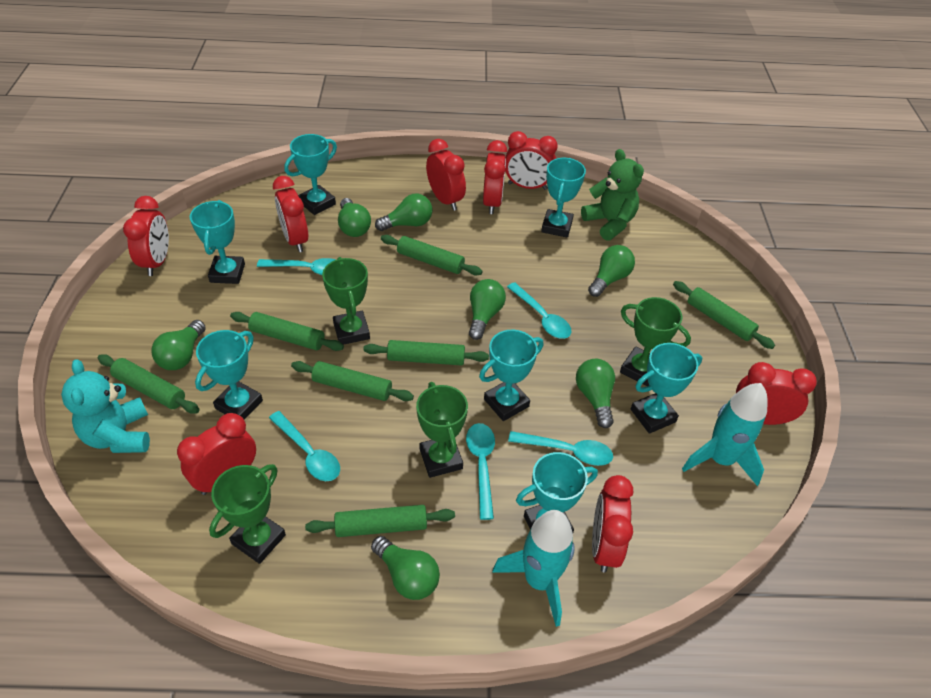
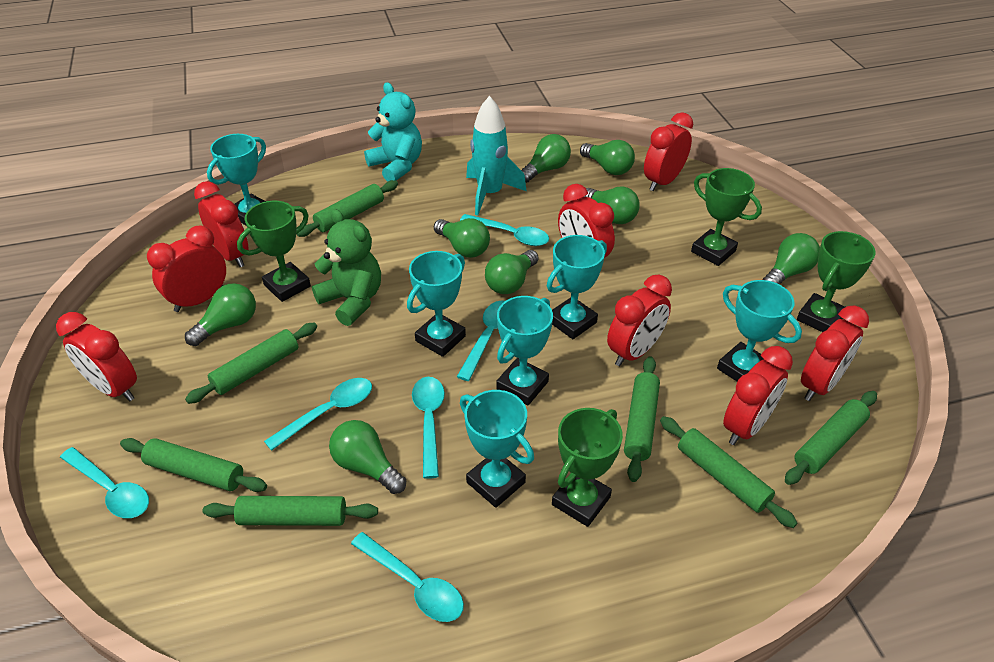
green light bulb: [152,320,206,370] [338,198,371,237] [371,536,440,600] [375,193,432,231] [469,279,506,340] [576,359,615,428] [588,245,635,297] = 7 -> [185,283,256,346] [329,420,406,494] [434,218,490,258] [485,250,539,294] [521,134,571,183] [580,140,635,175] [584,187,640,224] [763,233,820,285] = 8
turquoise rocket: [492,510,575,627] [682,383,768,486] = 2 -> [466,96,527,216] = 1
turquoise spoon: [257,258,335,275] [269,411,340,481] [466,423,495,520] [507,282,571,339] [508,431,613,466] = 5 -> [60,447,149,518] [264,378,372,451] [351,532,464,622] [412,377,445,479] [457,301,505,381] [460,214,549,246] = 6
turquoise trophy: [190,200,245,284] [195,330,263,420] [284,134,337,215] [479,330,544,421] [516,452,598,532] [541,158,586,238] [631,343,702,434] = 7 -> [207,134,266,225] [407,251,466,357] [460,390,534,508] [496,296,553,405] [547,235,607,339] [717,280,802,382] = 6

